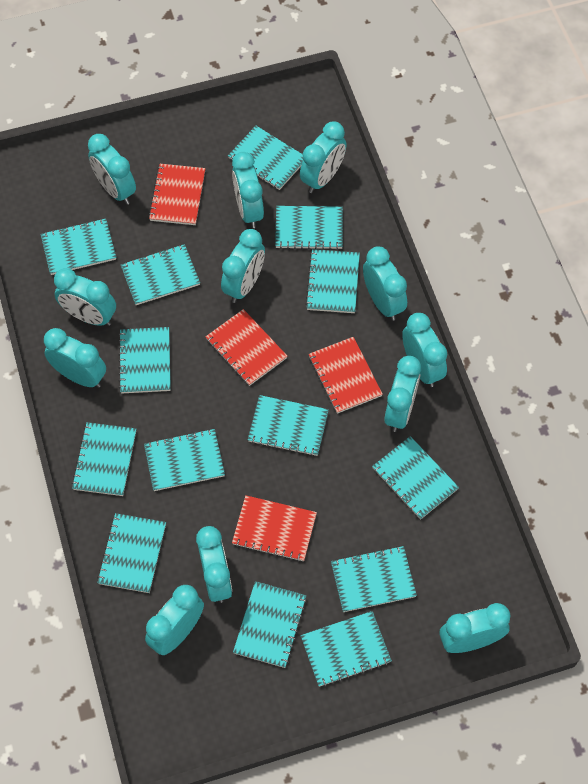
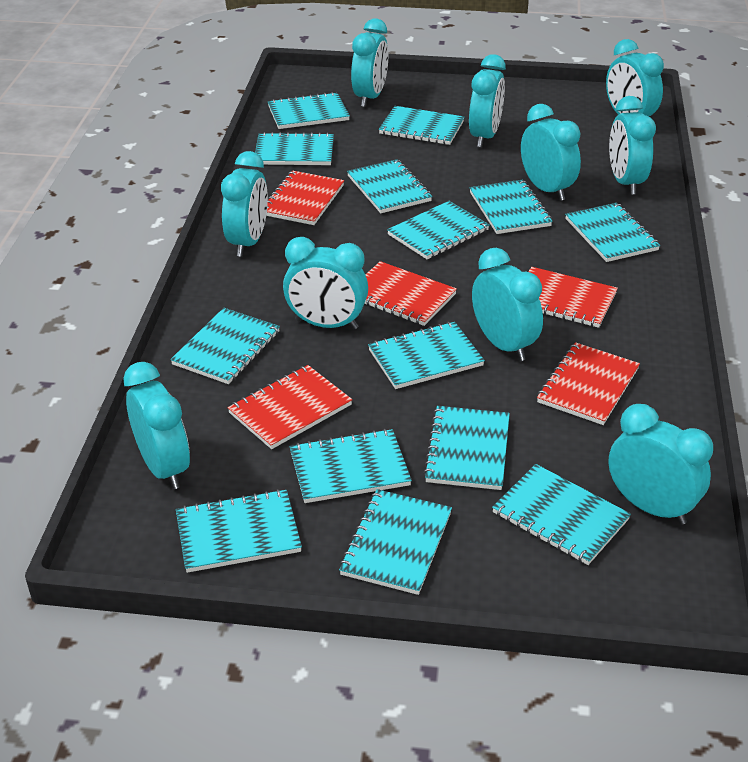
red notebook: [148,164,205,225] [205,309,287,386] [232,495,317,562] [309,337,383,414] = 4 -> [228,365,352,449] [266,171,344,225] [364,261,457,326] [528,267,618,328] [537,342,640,425] = 5
turquoise clock: [44,328,106,388] [54,268,116,326] [88,134,136,205] [145,585,204,655] [196,526,232,603] [221,229,265,303] [232,152,264,228] [300,121,346,193] [363,246,407,321] [384,356,421,432] [402,313,448,387] [440,603,511,653] = 12 -> [123,362,190,489] [221,151,268,257] [283,237,368,329] [351,19,388,107] [469,54,506,147] [472,248,543,361] [521,104,581,201] [606,39,664,117] [608,404,713,525] [609,96,656,195] = 10

